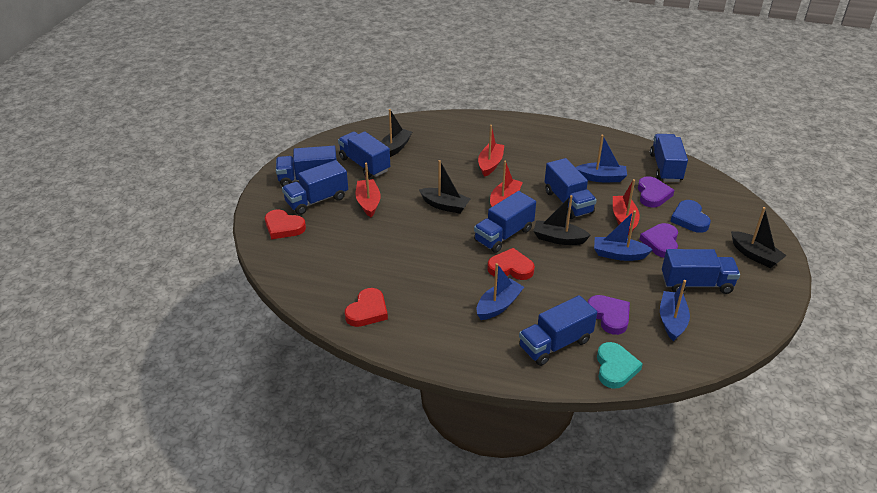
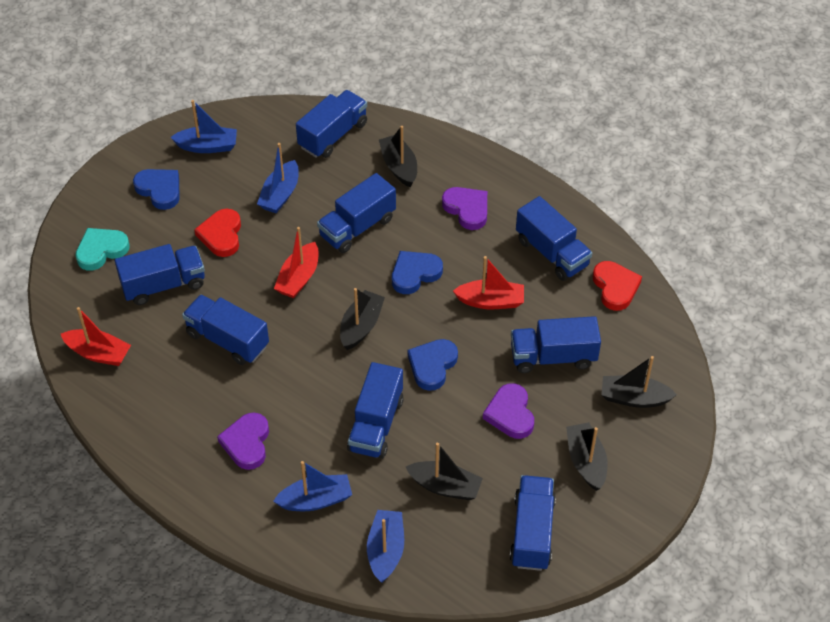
black boat: [381,109,412,157] [419,160,470,214] [533,195,591,245] [731,207,787,268] = 4 -> [340,288,385,350] [379,126,417,187] [406,443,483,500] [566,422,608,491] [601,356,677,408] = 5
blue heart: [670,200,711,233] = 1 -> [133,169,180,210] [392,251,443,294] [408,339,458,391] = 3
red boat: [355,163,381,217] [478,125,504,177] [490,161,523,207] [613,179,640,235] = 4 -> [61,307,131,366] [274,227,319,298] [453,256,524,309] = 3
red heart: [265,209,306,239] [345,288,388,327] [487,248,535,280] = 3 -> [194,209,241,257] [593,261,642,311] = 2

